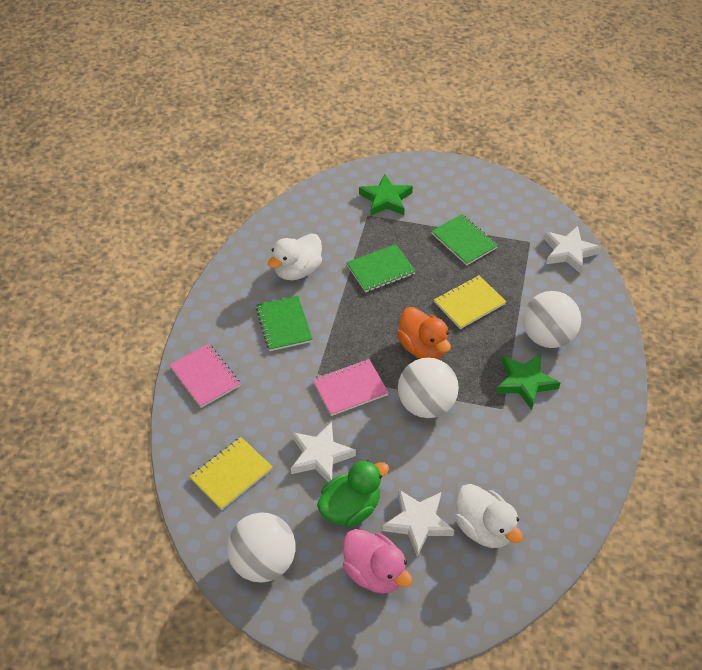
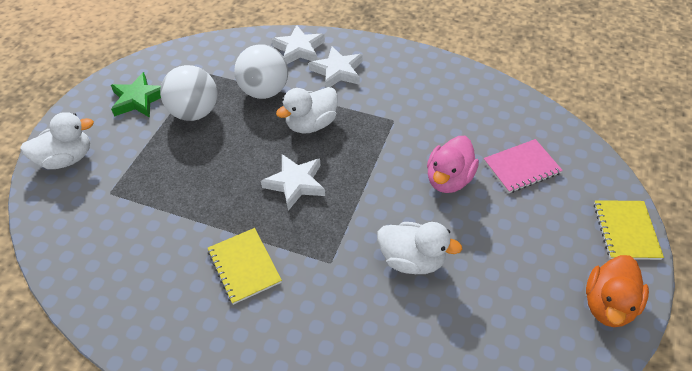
green duck: [317,460,389,527] = 1 -> none = 0
green notebook: [256,296,313,351] [346,244,416,292] [431,214,498,265] = 3 -> none = 0
green star: [359,174,413,216] [496,354,560,410] = 2 -> [111,72,161,118] = 1
pink notebook: [169,344,240,408] [313,359,389,416] = 2 -> [484,139,563,193] = 1
white ball: [227,512,296,583] [398,358,459,418] [523,291,581,348] = 3 -> [160,65,217,121] [234,44,288,99] = 2
white duck: [268,233,322,280] [455,484,523,548] = 2 -> [20,112,94,169] [276,87,338,133] [377,222,462,274] = 3

